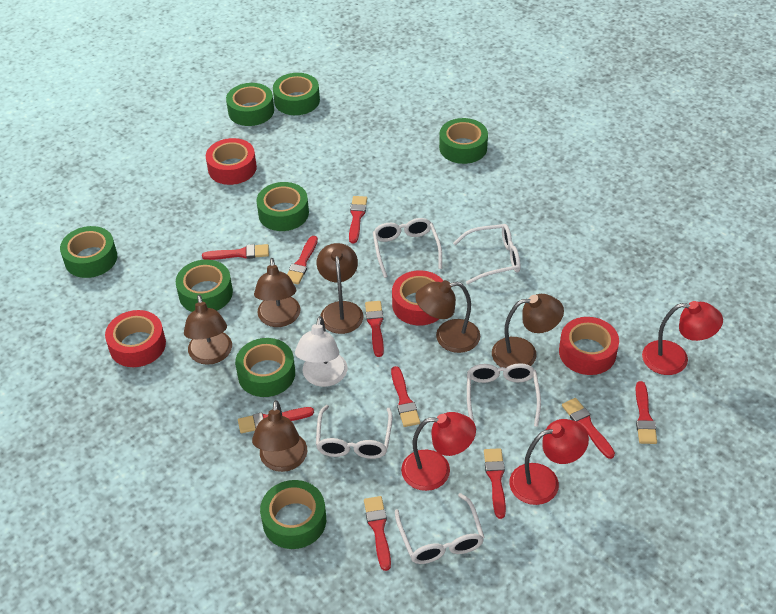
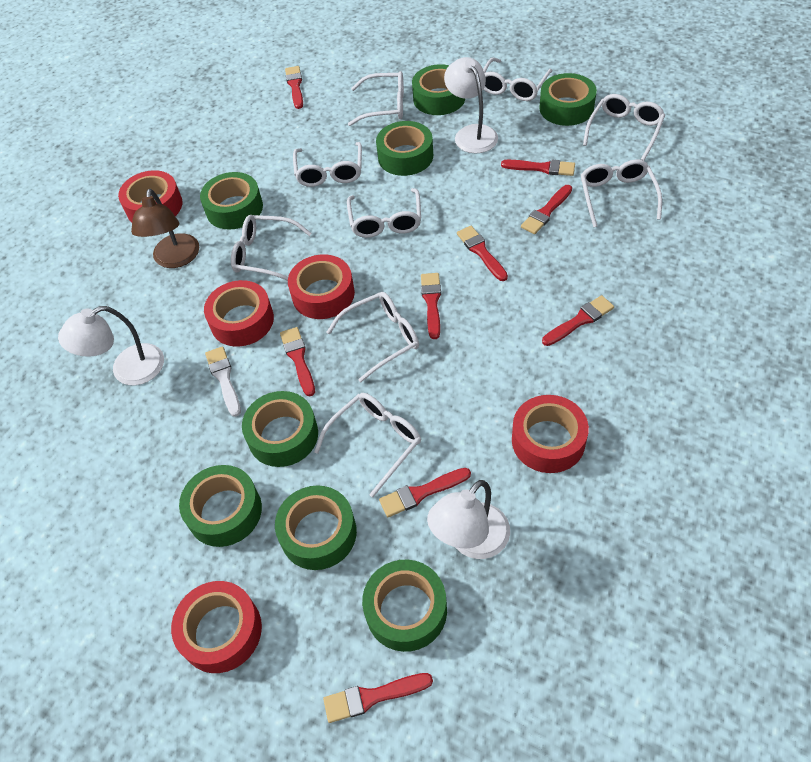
brown lamp: [184,295,232,365] [252,400,307,472] [254,258,301,327] [317,243,363,334] [415,280,480,353] [492,294,564,368] = 6 -> [131,189,199,268] = 1
red brush: [202,244,269,260] [238,407,314,433] [287,236,318,284] [349,196,367,243] [364,496,391,571] [365,301,384,357] [391,366,420,427] [484,448,506,519] [562,398,615,459] [636,381,657,444] = 10 -> [280,327,315,397] [285,66,303,109] [323,673,433,723] [379,468,471,517] [421,273,441,339] [457,226,508,281] [501,160,575,176] [521,185,572,234] [542,295,614,346] = 9
red lamp: [401,412,476,491] [509,419,589,505] [642,301,723,375] = 3 -> none = 0
red tape: [105,310,166,367] [206,138,257,185] [392,270,443,325] [559,317,619,375] = 4 -> [118,170,183,222] [171,581,262,673] [204,280,274,347] [288,254,355,319] [512,395,589,473] = 5
white brush: none = 0 -> [205,346,241,417] = 1
white glasses: [316,405,393,459] [373,218,442,278] [395,493,485,564] [453,224,521,284] [467,363,541,427] = 5 -> [231,215,311,281] [293,142,362,187] [314,393,421,497] [327,292,419,382] [347,188,421,238] [348,71,404,126] [483,57,552,101] [581,160,662,227] [583,94,665,161] = 9
white lamp: [295,316,347,387] = 1 -> [58,306,164,385] [427,480,510,559] [444,57,498,154] = 3

